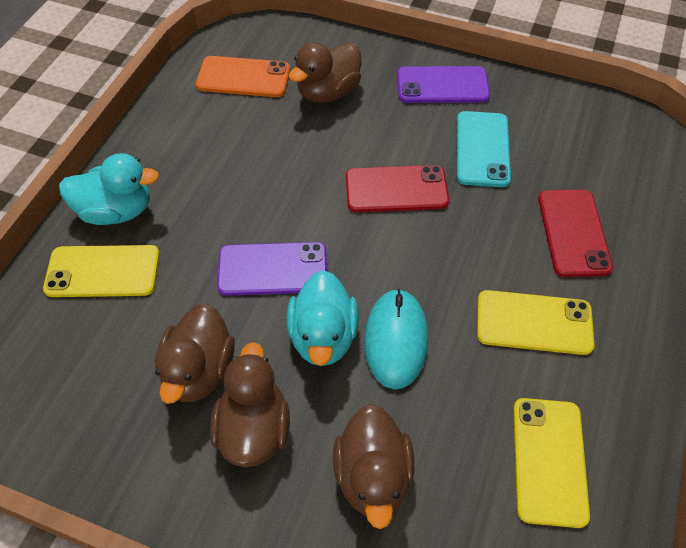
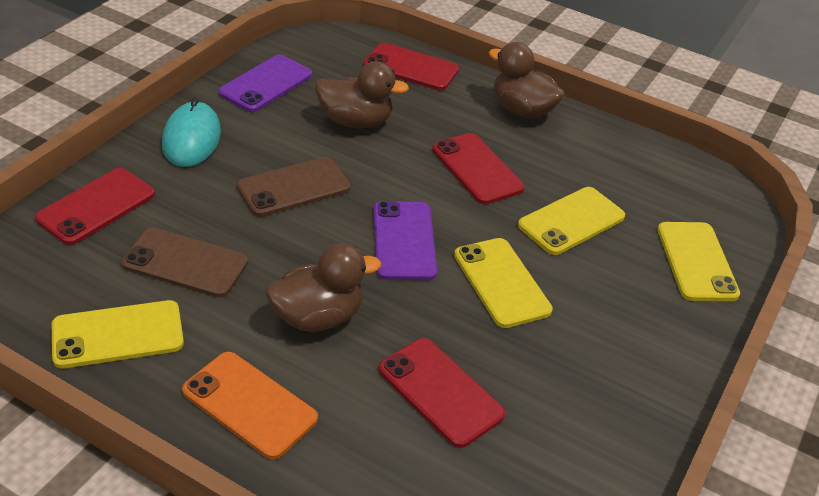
brown duck: [154,304,235,404] [210,342,290,467] [288,42,362,103] [333,404,414,529] = 4 -> [266,243,381,332] [315,61,409,128] [489,42,565,118] = 3
brown phone: none = 0 -> [121,228,248,298] [237,157,350,217] = 2
red phone: [346,165,449,212] [538,190,613,277] = 2 -> [35,168,155,245] [364,43,459,90] [379,338,505,448] [432,133,525,204] = 4
turquoise duck: [59,153,159,225] [287,270,359,366] = 2 -> none = 0
turquoise phone: [457,111,511,187] = 1 -> none = 0
yellow phone: [43,245,160,297] [477,290,595,355] [513,398,590,528] = 3 -> [52,300,184,368] [454,238,553,328] [518,187,625,255] [657,222,740,301] = 4

